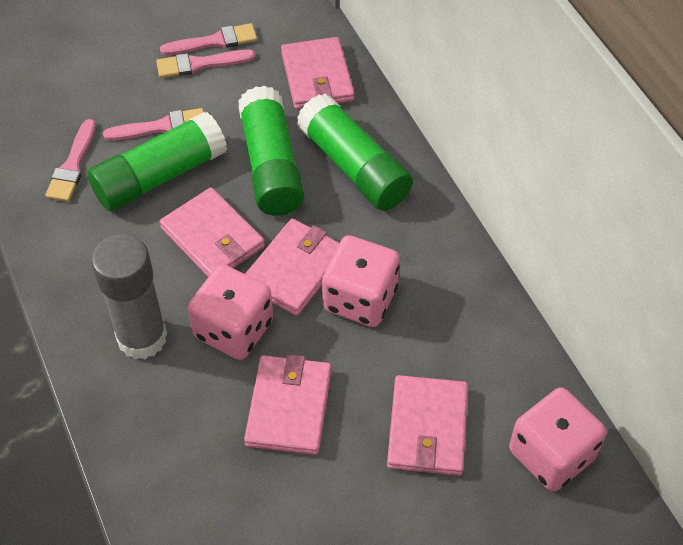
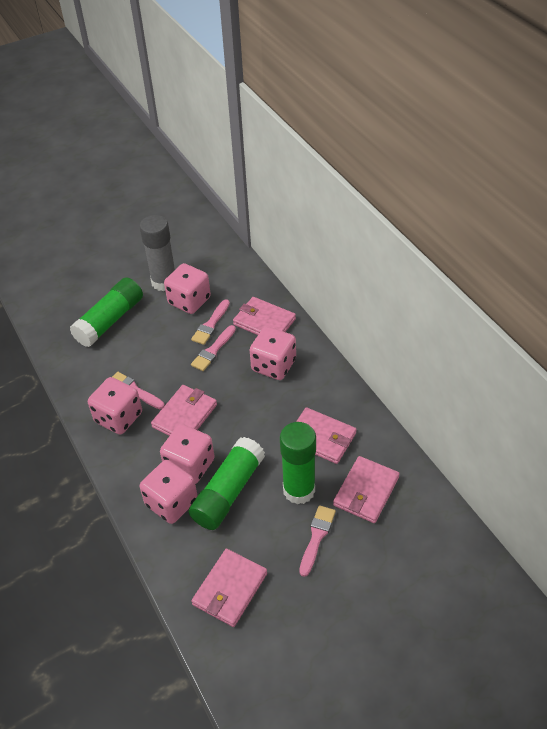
pink dice: [188,264,273,360] [322,235,400,327] [509,387,607,492] = 3 -> [88,377,142,435] [140,460,198,524] [160,424,215,484] [164,263,211,314] [250,326,296,380] = 5

